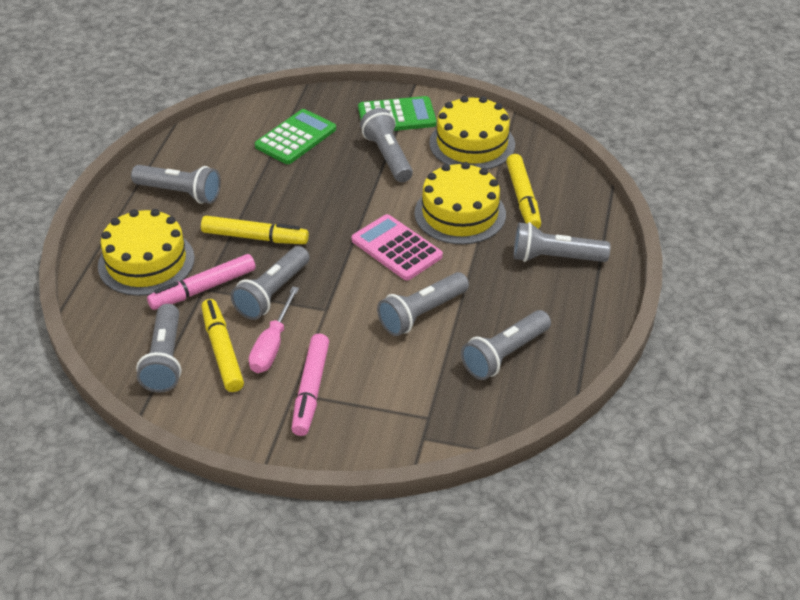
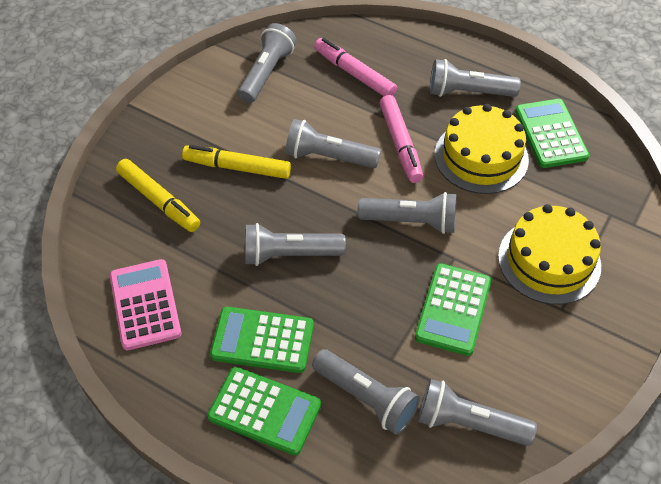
green calculator: [255,109,336,164] [358,96,437,131] = 2 -> [207,367,321,455] [210,307,314,373] [415,263,492,356] [515,99,589,168] = 4
pink screwdriver: [249,287,299,373] = 1 -> none = 0
yellow cake: [98,209,195,296] [414,162,506,245] [429,96,515,169] = 3 -> [435,104,529,194] [498,204,601,305] = 2
yellow marker: [201,216,309,244] [201,299,244,392] [506,154,541,229] = 3 -> [116,159,200,232] [182,145,291,179] = 2

